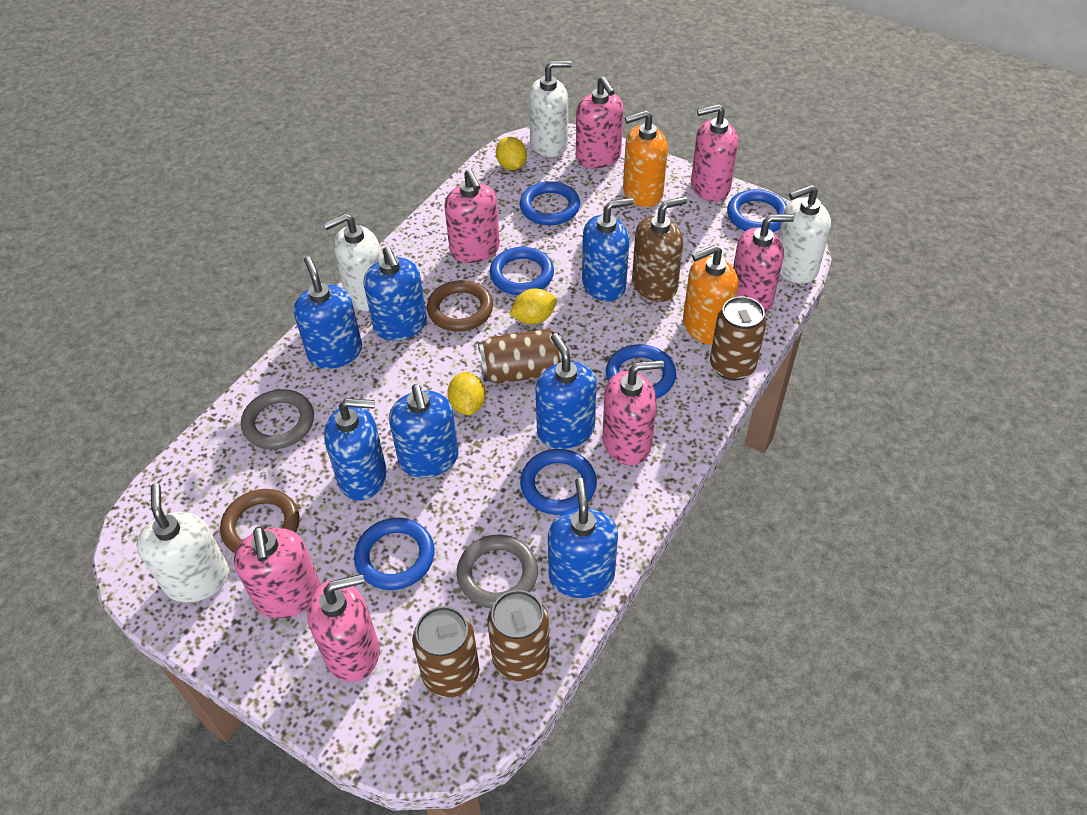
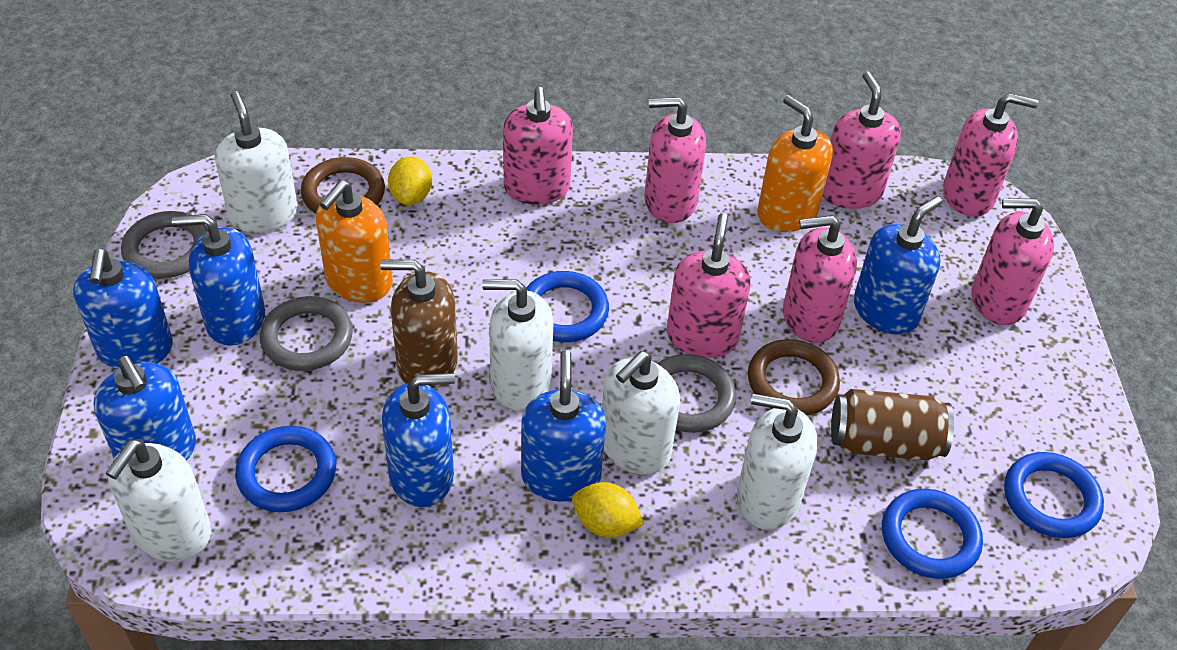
blue ring: [354,518,435,590] [490,247,554,295] [520,181,580,225] [520,449,597,515] [606,344,676,399] [727,189,787,232] = 6 -> [235,426,336,512] [527,271,609,342] [882,489,983,579] [1004,452,1104,538] = 4
blue soap dispenser: [294,257,362,369] [324,398,387,501] [364,246,427,341] [389,384,459,478] [536,333,597,449] [548,478,618,598] [582,198,634,301] = 7 -> [73,249,173,369] [94,356,196,461] [172,214,265,346] [382,373,455,507] [521,350,606,502] [854,196,942,334] = 6
brown can: [412,606,479,698] [478,329,562,384] [487,590,549,681] [710,296,766,381] = 4 -> [831,389,954,460] = 1
grey ring: [241,389,314,450] [457,535,538,608] = 2 -> [121,211,208,279] [260,296,353,371] [657,354,736,433] = 3
white soap dispenser: [137,483,229,602] [323,213,382,311] [529,61,572,157] [778,185,831,284] = 4 -> [106,439,211,561] [215,91,298,233] [482,279,554,410] [602,351,680,474] [737,394,818,530] = 5
yellow lemon: [447,372,486,415] [496,137,527,170] [509,288,557,324] = 3 -> [388,157,432,205] [572,482,644,537] = 2

